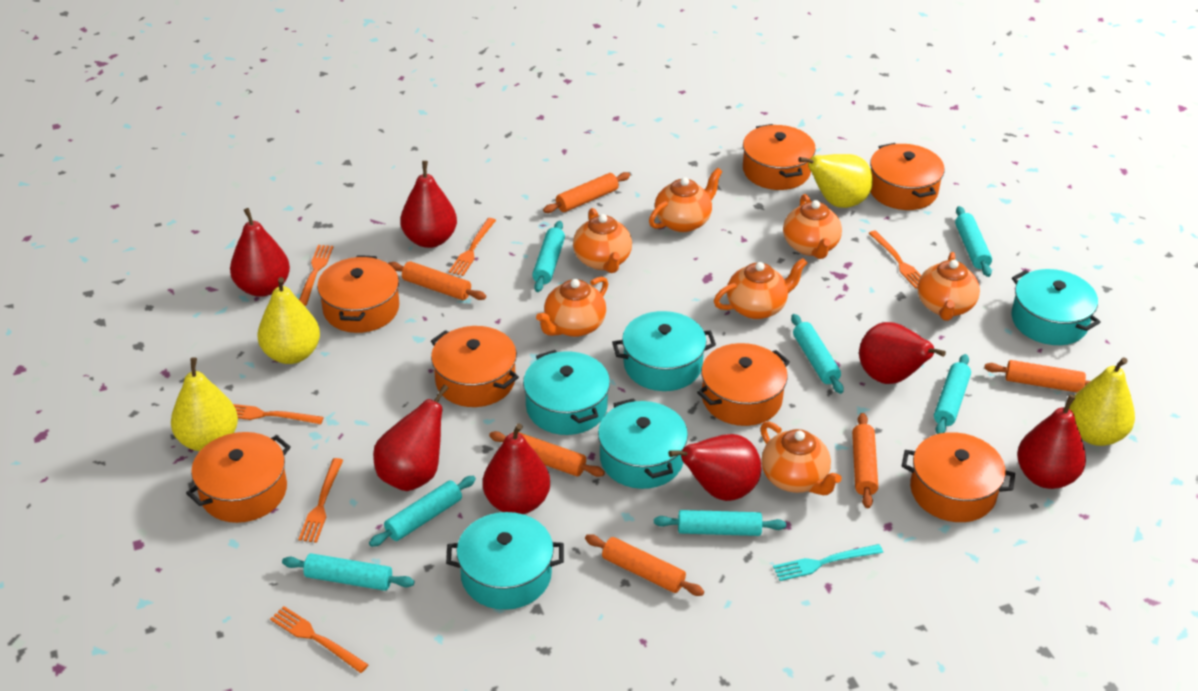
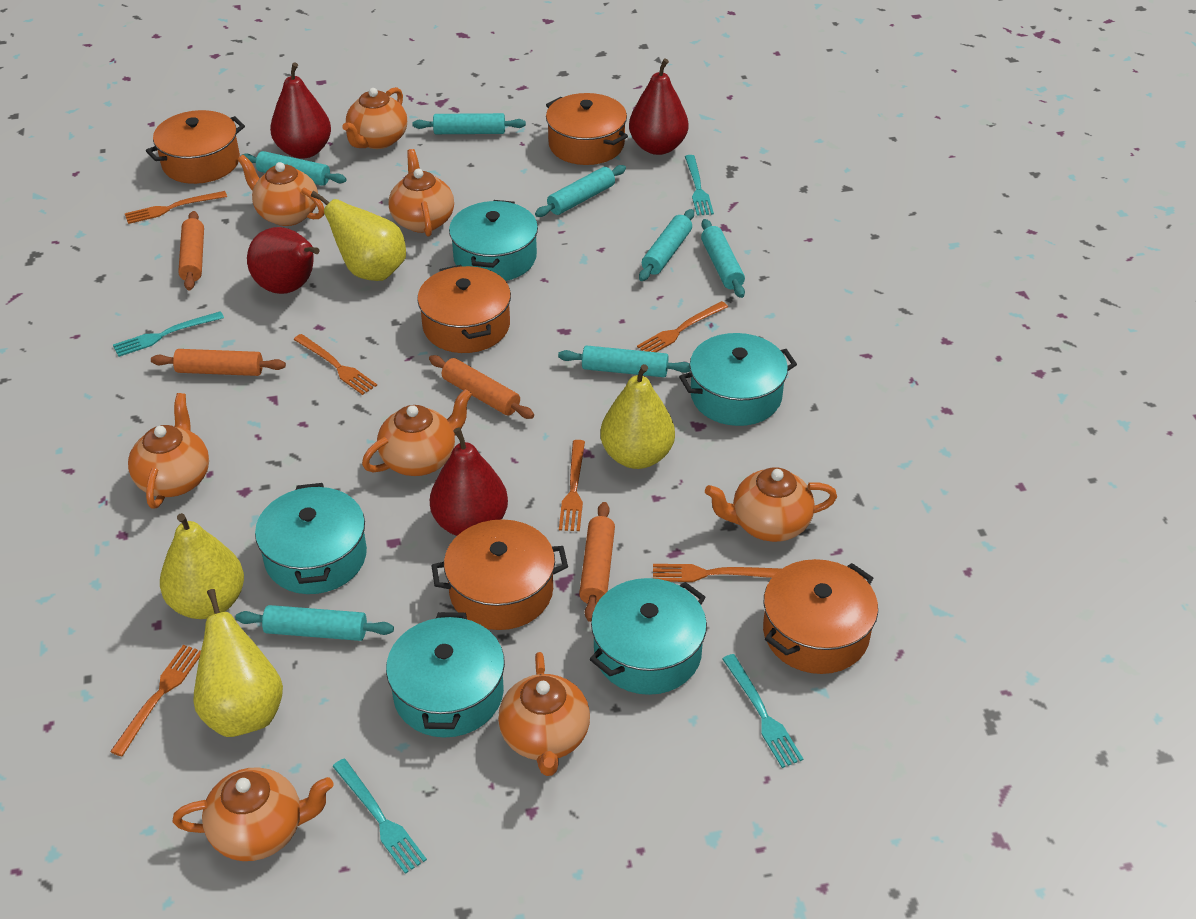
orange pot: [186,432,291,523] [317,255,399,333] [431,326,519,407] [697,343,790,426] [743,124,816,190] [870,143,944,210] [902,432,1015,522] = 7 -> [146,110,245,184] [417,265,511,353] [431,519,568,630] [546,93,628,165] [763,559,878,674] = 5
orange rolling pin: [388,261,486,300] [489,431,605,477] [543,172,630,213] [585,534,704,596] [852,413,878,508] [984,360,1090,393] = 6 -> [151,349,286,376] [178,211,204,291] [429,355,534,419] [579,502,615,622] = 4
orange teapot: [536,276,608,337] [573,208,632,273] [649,168,723,232] [714,258,807,319] [760,421,842,495] [783,194,842,259] [918,252,980,321] = 7 -> [128,393,209,509] [173,767,333,861] [238,155,324,226] [342,87,407,149] [362,389,472,476] [389,149,454,237] [498,652,590,776] [705,467,837,542] = 8
red pear: [230,208,290,297] [373,384,449,491] [400,161,457,248] [483,424,550,514] [668,434,761,501] [859,322,946,384] [1017,395,1086,489] = 7 -> [247,227,320,294] [270,62,331,159] [430,427,508,536] [629,59,688,155] = 4
turquoise fork: [773,544,883,581] = 1 -> [113,311,224,357] [332,759,427,874] [685,155,714,216] [722,654,803,768] = 4

